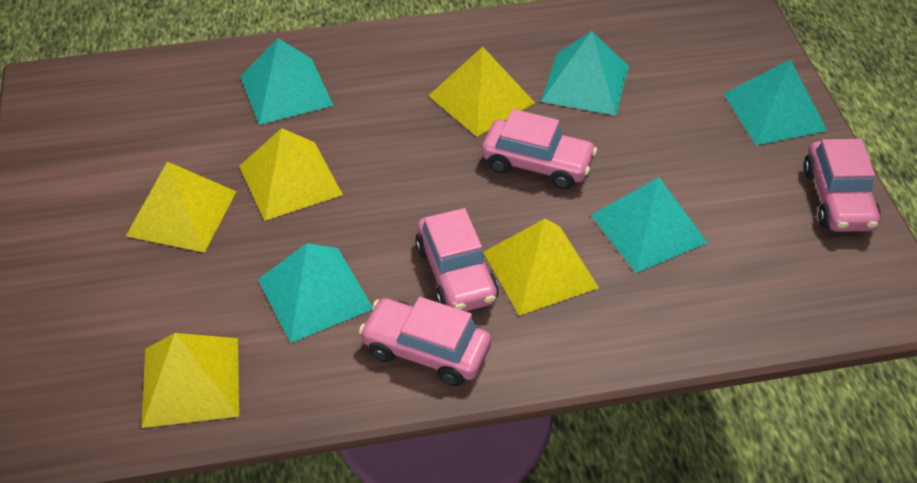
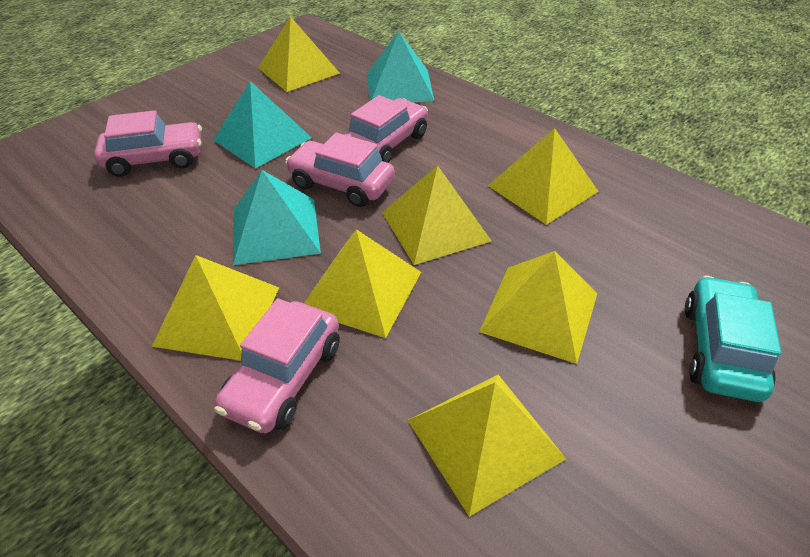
turquoise car: none = 0 -> [685,276,782,402] = 1
turquoise pyramid: [240,38,333,125] [258,243,373,343] [541,31,629,115] [591,177,708,273] [724,59,827,145] = 5 -> [213,81,312,169] [233,170,321,265] [367,31,434,102] = 3
yellow pyramid: [126,162,237,253] [141,333,239,428] [239,128,343,221] [428,47,535,137] [483,219,599,316] = 5 -> [152,255,279,361] [258,17,340,92] [304,229,421,338] [382,166,491,265] [408,375,566,517] [479,251,597,364] [488,128,598,225] = 7

